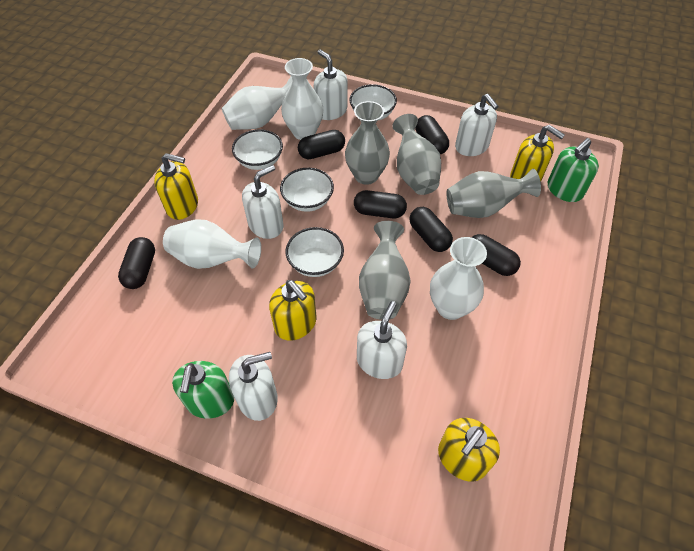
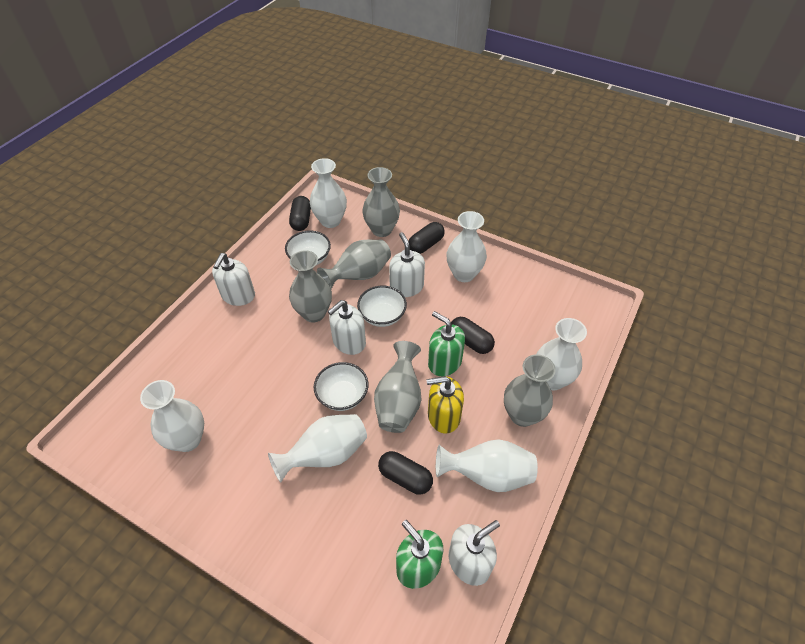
black capsule: [118,237,155,289] [298,130,345,159] [354,190,407,218] [409,207,453,252] [415,115,449,154] [471,234,521,276] = 6 -> [289,196,311,231] [378,451,433,495] [409,222,445,254] [451,317,495,354] = 4
grey vase: [345,101,390,185] [359,221,411,320] [392,114,441,195] [447,169,541,218] = 4 -> [289,250,332,322] [317,240,391,289] [362,167,400,237] [374,341,421,433] [504,354,555,427] = 5
white bowl: [232,129,283,170] [280,168,334,212] [285,227,344,277] [349,84,397,120] = 4 -> [285,231,331,265] [314,362,369,411] [357,286,407,327] = 3
white soap dispenser: [229,352,278,421] [242,165,283,239] [314,49,347,120] [357,301,407,379] [455,94,499,156] = 5 -> [212,253,255,306] [328,300,366,355] [389,232,425,297] [449,520,500,586] = 4
white vase: [163,219,261,269] [222,76,293,130] [281,58,323,140] [430,237,487,320] = 4 -> [140,380,204,452] [268,414,367,483] [310,158,347,228] [436,439,538,492] [446,211,487,282] [537,318,587,390] = 6
yellow soap dispenser: [154,153,198,220] [269,280,316,341] [438,418,500,481] [510,125,565,182] = 4 -> [426,376,464,434] = 1

